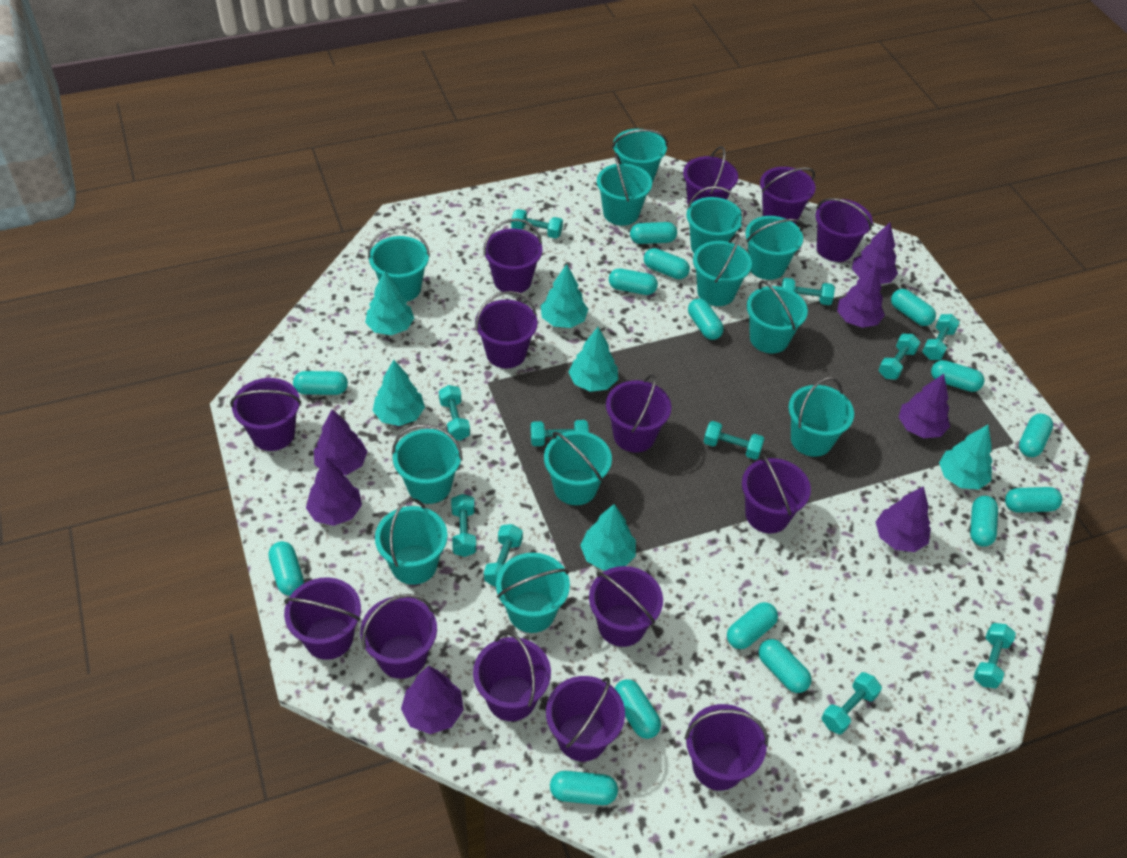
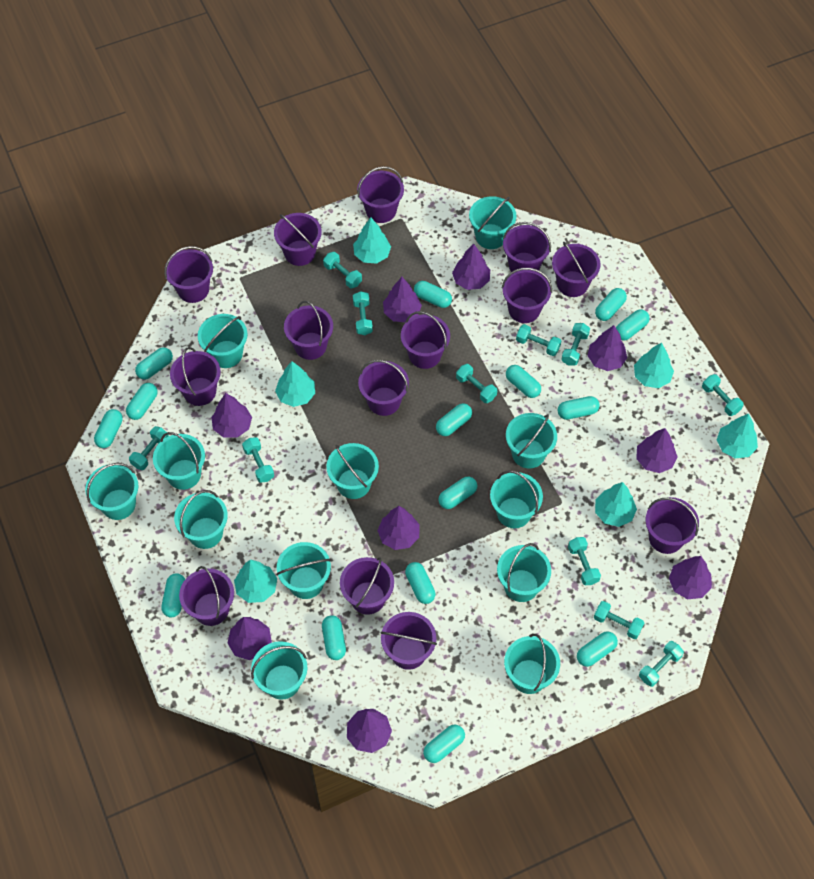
purple tree: [306,458,362,526] [314,409,368,475] [401,666,464,734] [837,265,885,328] [852,223,898,284] [876,486,931,552] [899,374,950,438] = 7 -> [211,393,252,437] [227,617,272,660] [347,709,392,753] [377,506,419,550] [383,277,422,322] [452,244,490,290] [587,325,627,371] [636,428,678,473] [669,556,712,599] = 9

